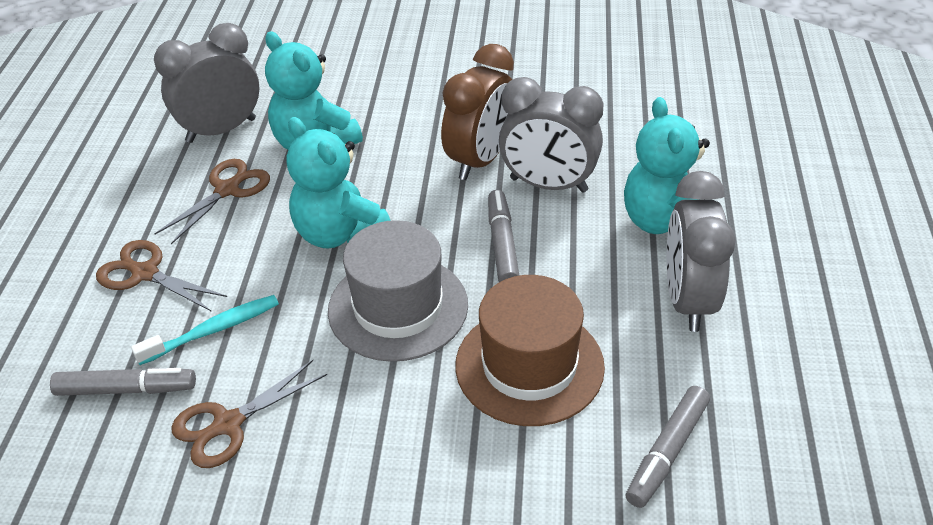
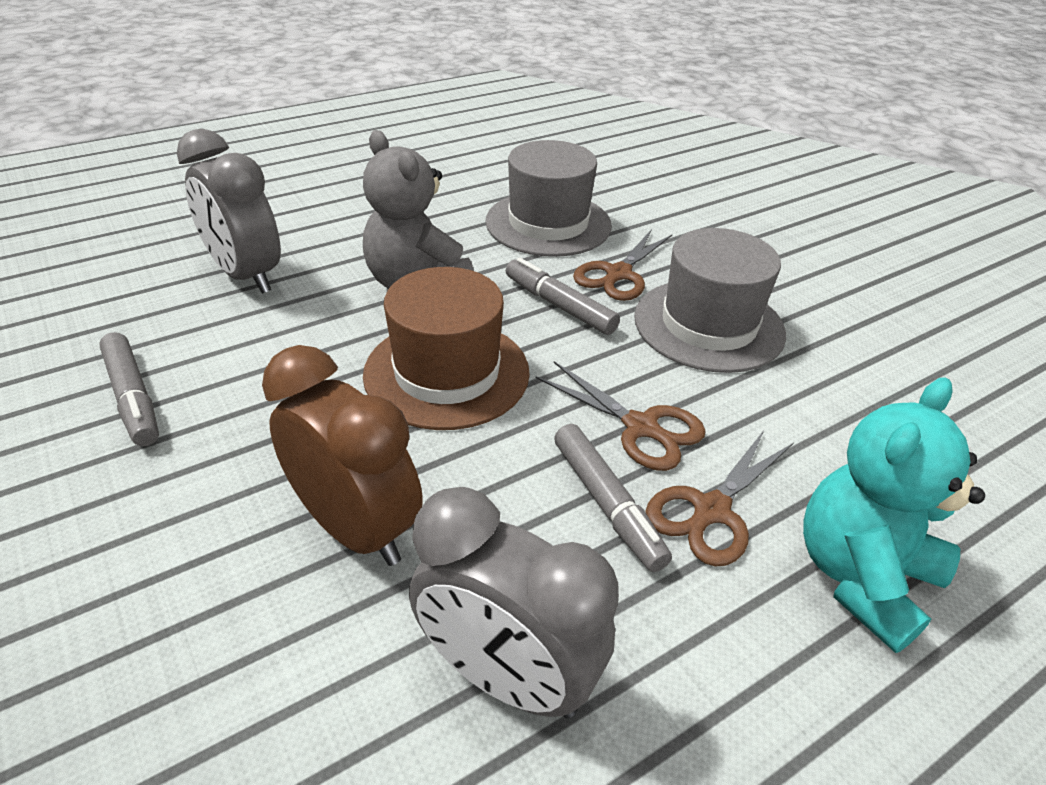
grey clock: [154,23,259,143] [499,77,604,193] [667,171,736,332] = 3 -> [177,129,281,294] [409,487,619,718] = 2
grey hat: [328,220,468,362] = 1 -> [485,140,612,257] [634,228,786,373] = 2
grey teddy bear: none = 0 -> [363,130,474,289] = 1
turquoise teddy bear: [265,32,363,150] [287,117,391,248] [624,97,710,234] = 3 -> [803,377,985,653] = 1
turquoise toothbrush: [131,295,279,365] = 1 -> none = 0

